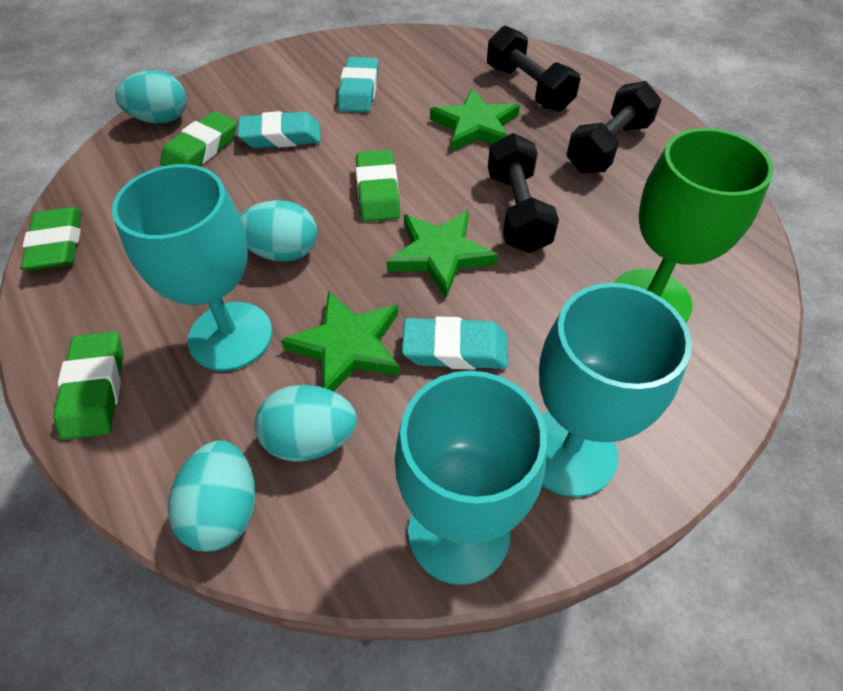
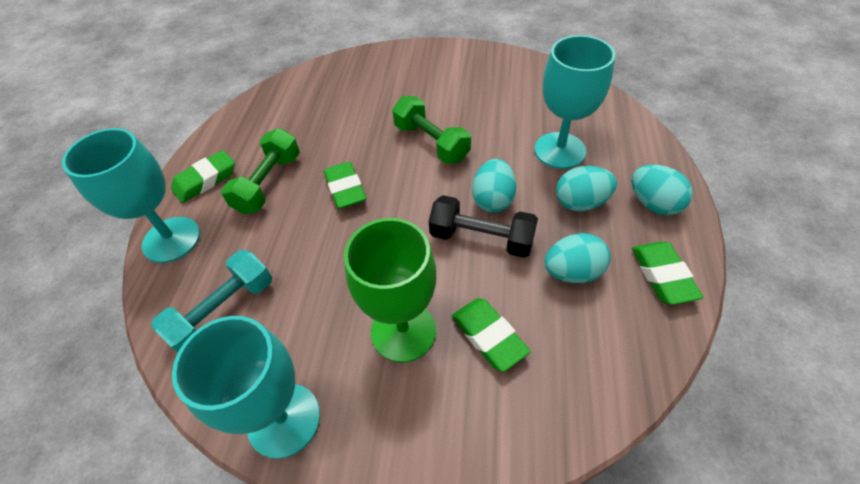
black dumbbell: [487,25,580,112] [488,133,559,253] [566,81,662,173] = 3 -> [429,195,538,258] = 1
green dumbbell: none = 0 -> [221,128,300,215] [392,96,471,164] = 2
green star: [281,291,400,391] [386,211,498,298] [430,89,520,152] = 3 -> none = 0
turquoise dumbbell: none = 0 -> [151,250,272,352] = 1
turquoise eraser: [237,111,321,148] [338,57,378,112] [402,316,508,370] = 3 -> none = 0

